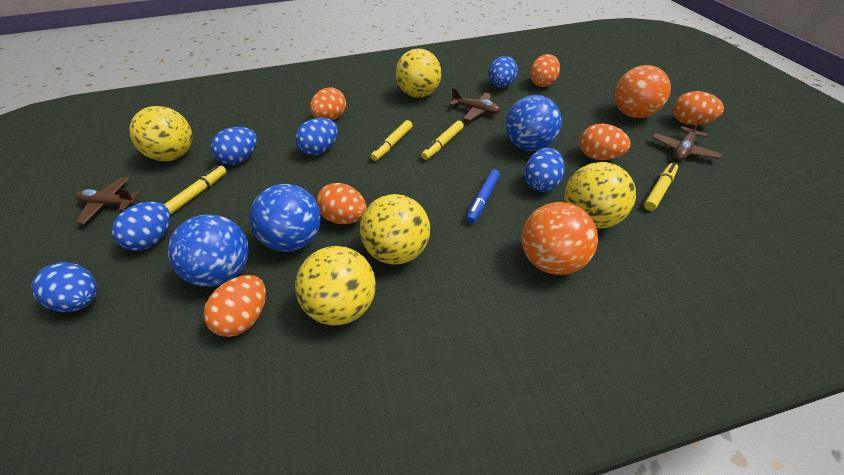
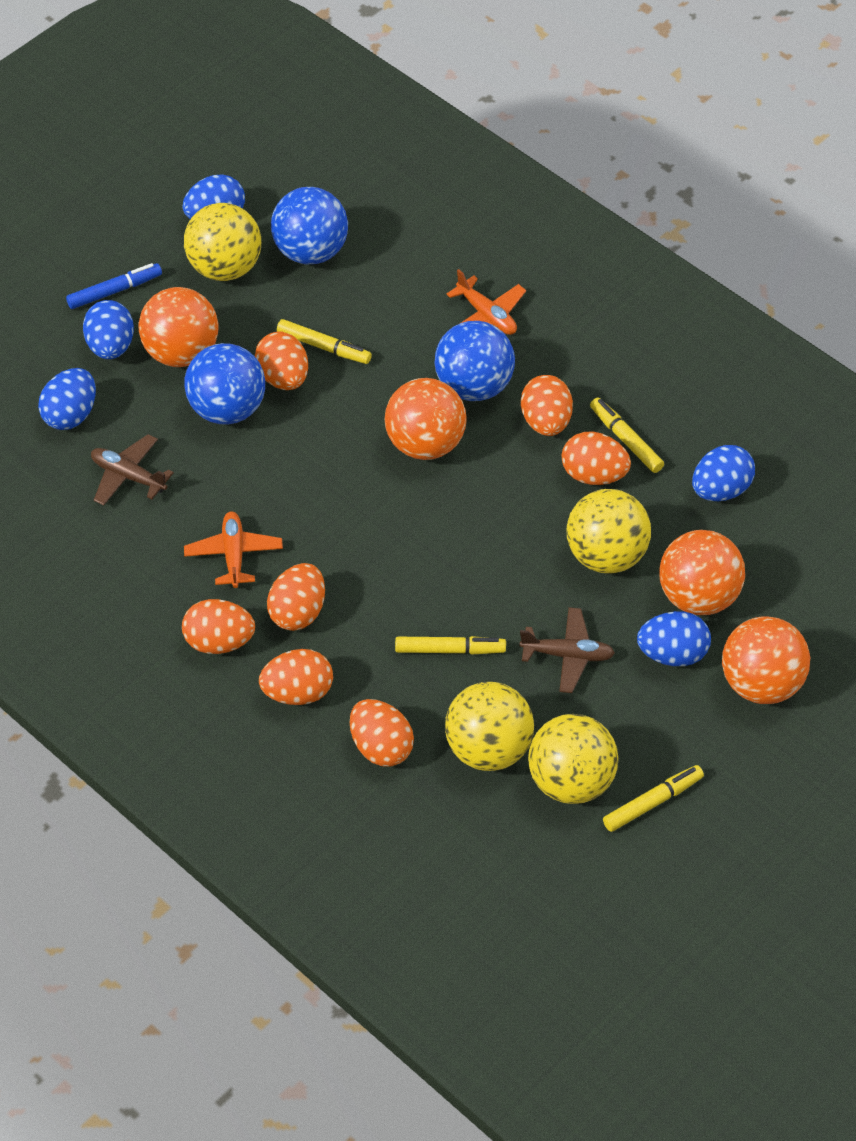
blue egg: [31,262,97,312] [112,202,170,251] [211,127,257,165] [295,118,338,155] [489,56,518,87] [524,148,565,192] = 6 -> [38,368,96,430] [83,300,134,359] [183,175,245,219] [637,611,711,666] [692,445,755,501] = 5
brown plane: [75,177,140,224] [450,88,501,121] [652,118,722,161] = 3 -> [91,434,174,506] [519,607,615,693] = 2
orange ball: [522,202,598,275] [615,65,671,118] = 2 -> [139,287,218,367] [384,378,467,460] [659,530,745,615] [722,616,810,704] = 4
orange egg: [204,275,266,337] [310,87,346,120] [316,183,366,224] [530,54,560,87] [579,124,631,160] [673,91,724,125] = 6 -> [182,599,255,654] [255,331,308,390] [259,649,333,705] [267,563,325,631] [350,699,414,767] [521,375,573,436] [562,432,631,485] = 7
orange plane: none = 0 -> [184,511,283,588] [447,269,526,335] = 2
yellow ball: [130,106,193,161] [295,246,376,326] [360,194,430,265] [396,49,441,98] [564,162,636,229] = 5 -> [184,203,261,281] [445,682,534,771] [528,714,619,804] [567,489,651,573] = 4

